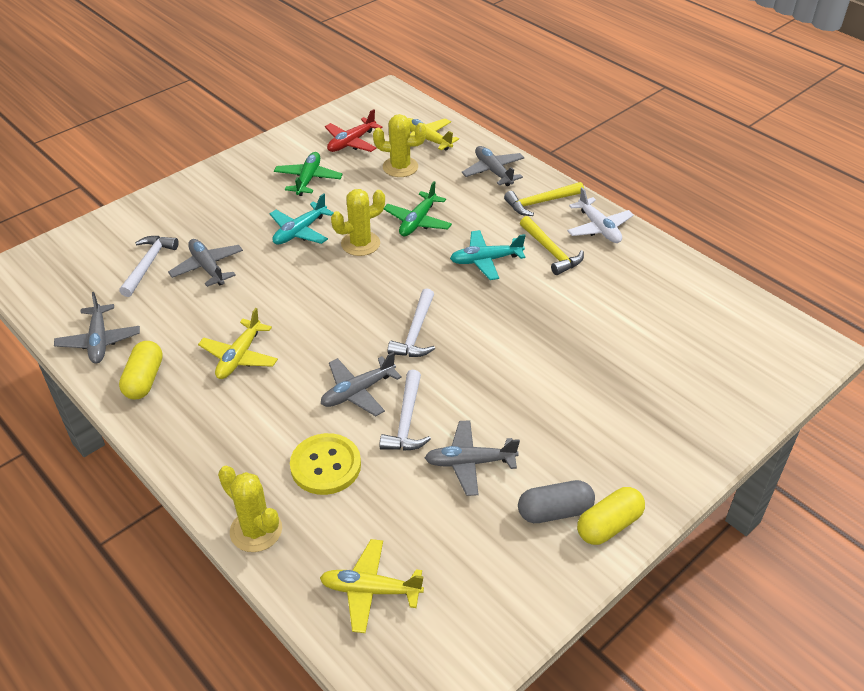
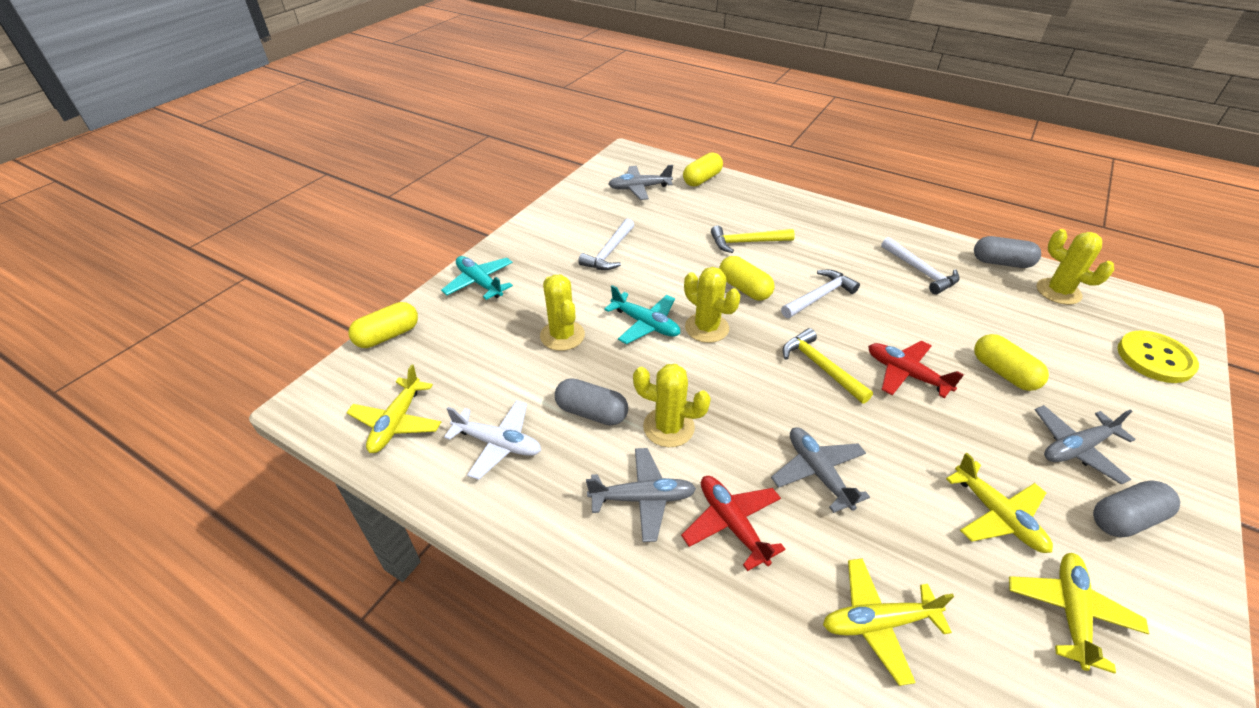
green plane: [274,152,343,196] [384,181,452,236] = 2 -> none = 0
grey capsule: [518,480,595,523] = 1 -> [555,378,628,426] [974,236,1041,268] [1093,480,1180,537] = 3
grey plane: [54,292,140,363] [168,239,243,287] [321,352,402,416] [425,420,520,496] [462,146,524,186] = 5 -> [586,448,696,542] [609,165,673,200] [771,427,870,513] [1035,405,1135,485] = 4
red plane: [325,109,382,152] = 1 -> [681,476,785,571] [868,341,964,398] = 2
yellow cactus: [218,466,282,552] [331,189,385,256] [373,114,426,177] = 3 -> [540,275,585,351] [633,364,711,447] [684,267,740,343] [1036,229,1114,305] = 4
yellow capsule: [119,341,163,400] [577,487,645,545] = 2 -> [349,302,418,348] [683,152,723,186] [719,256,775,301] [974,334,1049,391] = 4
yellow plane: [198,308,278,379] [320,539,424,633] [408,118,459,150] = 3 -> [346,364,441,453] [823,558,954,686] [946,453,1053,553] [1009,553,1149,674] = 4

